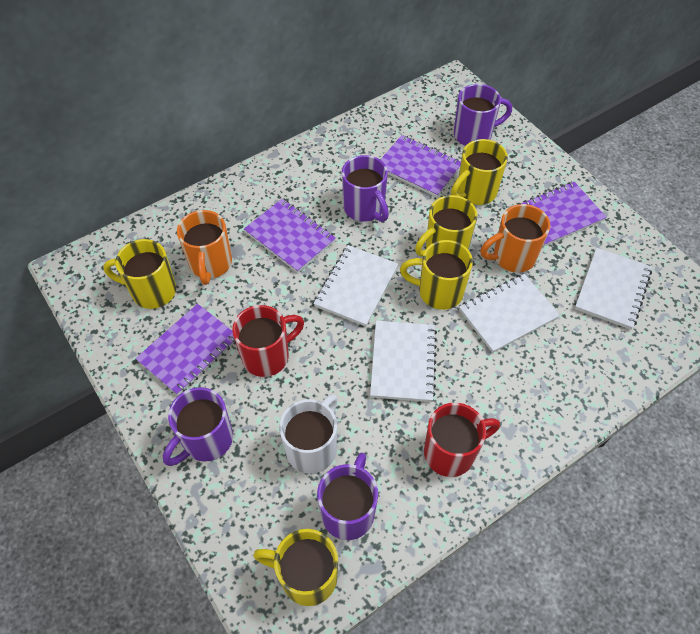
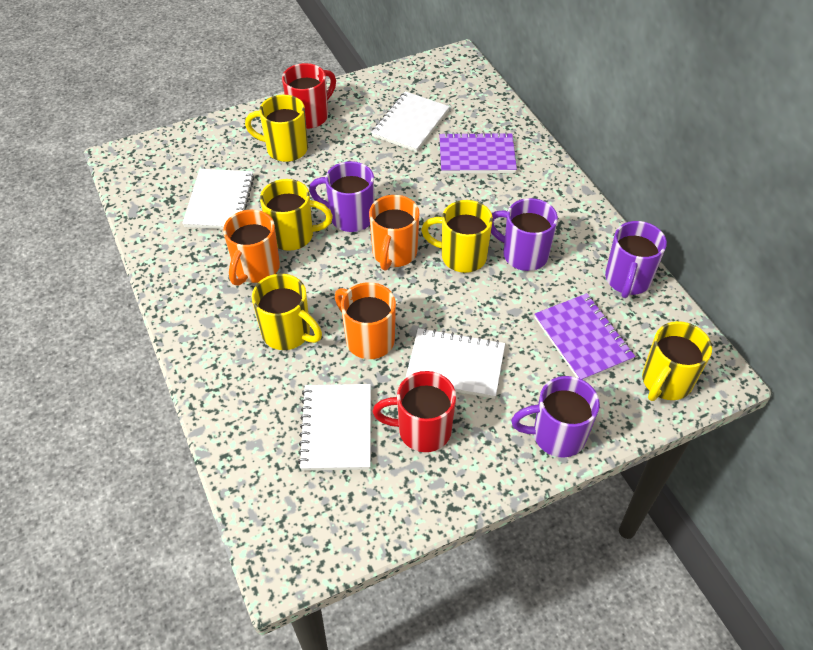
orange mug: [177,210,232,285] [480,204,550,272] = 2 -> [223,210,280,286] [335,282,396,359] [369,195,420,271] = 3
purple notebook: [135,304,236,395] [244,199,336,273] [380,135,461,197] [517,182,606,247] = 4 -> [439,132,517,174] [534,293,636,380] = 2
white mug: [279,394,338,474] = 1 -> none = 0

